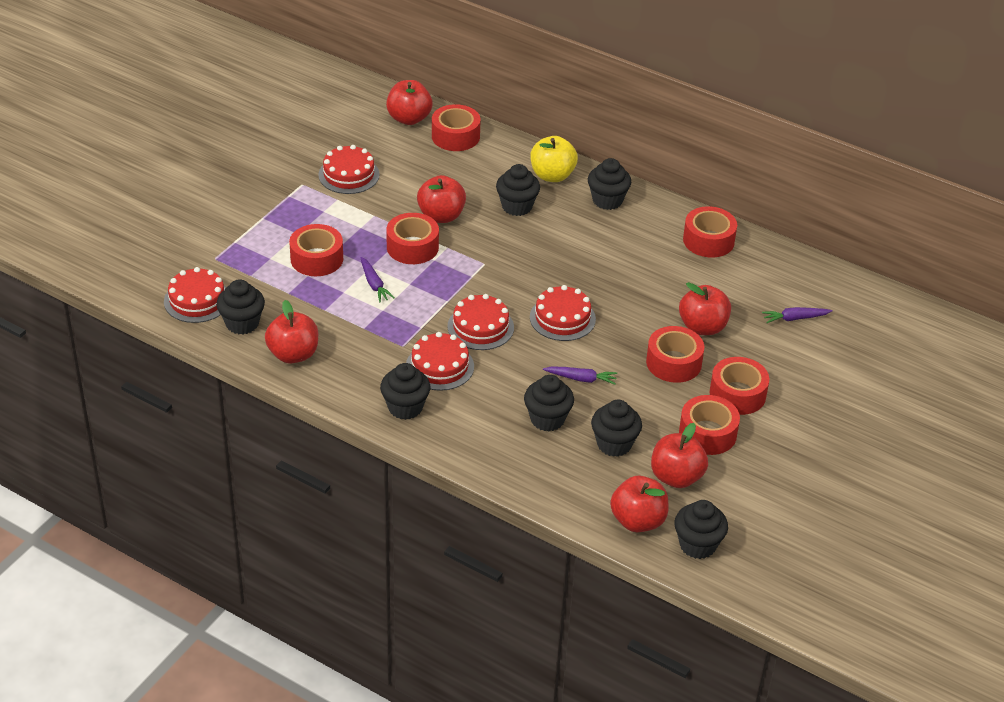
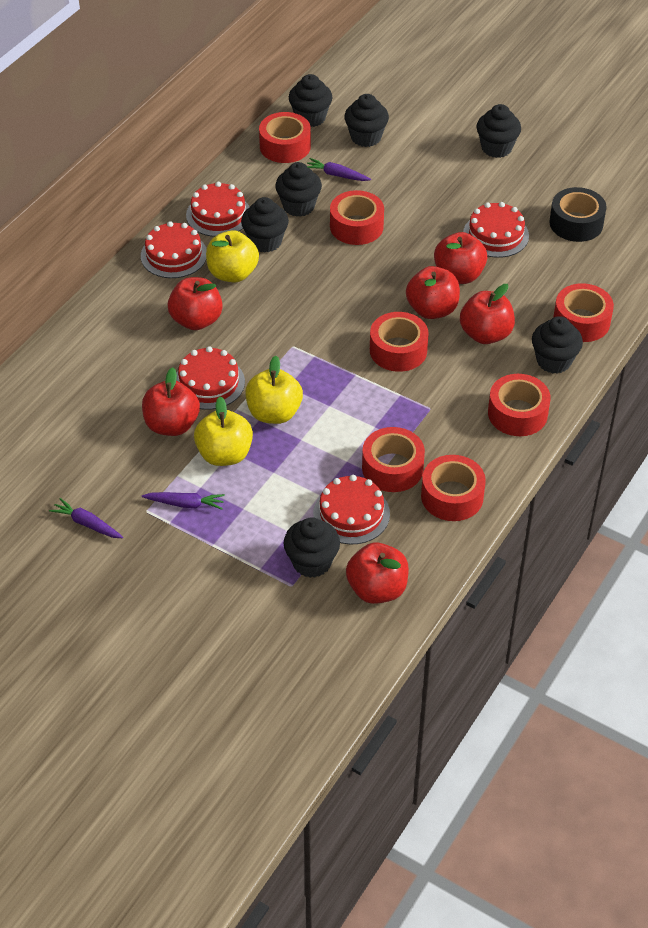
black tape: none = 0 -> [549,187,607,242] = 1
yellow apple: [530,136,578,182] = 1 -> [194,397,253,466] [206,231,259,283] [245,356,303,424] = 3

